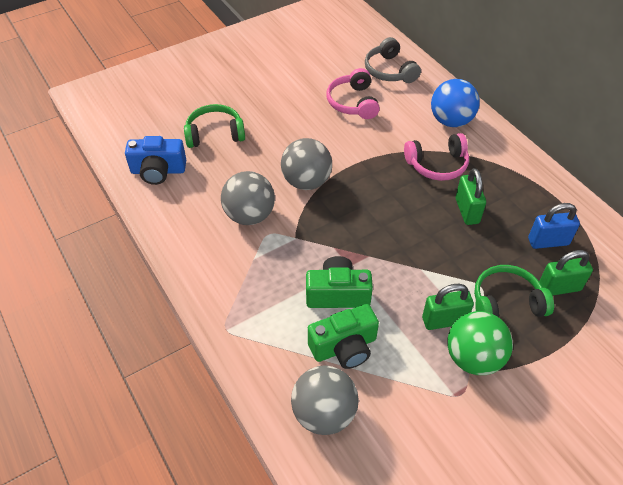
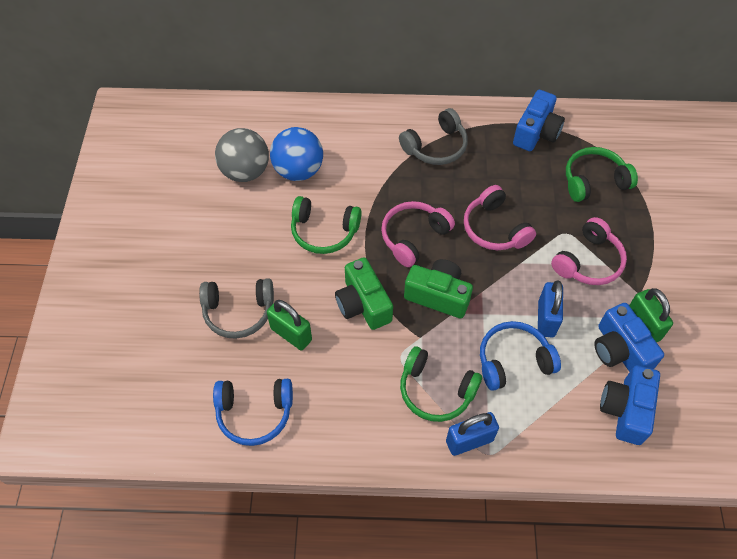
blue camera: [125,136,186,185] = 1 -> [513,90,565,151] [594,303,664,372] [600,365,660,445] = 3
blue headphones: none = 0 -> [213,379,293,446] [480,321,561,391] = 2
blue padlock: [528,203,580,249] = 1 -> [446,412,499,456] [538,280,563,338] = 2
green ball: [447,311,513,375] = 1 -> none = 0
green headphones: [184,104,245,148] [474,265,554,317] = 2 -> [291,196,362,254] [400,346,482,422] [566,147,638,202] = 3
green padlock: [422,284,474,330] [456,168,486,225] [539,250,593,296] = 3 -> [267,300,312,350] [629,288,673,342] = 2
grey ball: [221,171,275,225] [281,138,332,190] [291,366,358,435] = 3 -> [215,128,269,182] = 1
grey headphones: [365,37,421,83] = 1 -> [199,278,274,339] [399,108,468,165] = 2
pink headphones: [326,68,380,119] [404,133,469,181] = 2 -> [381,201,455,267] [464,185,536,250] [551,217,627,285] = 3

